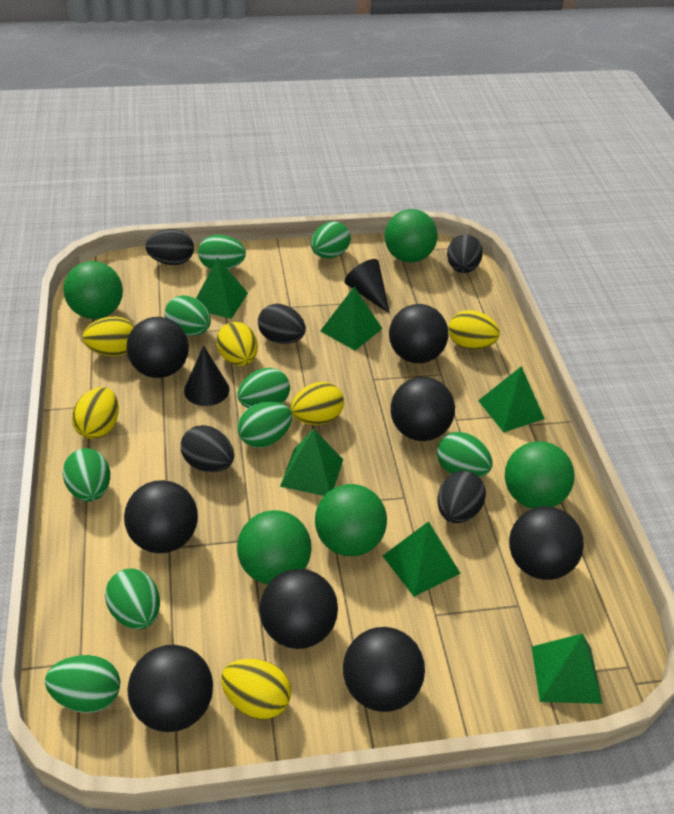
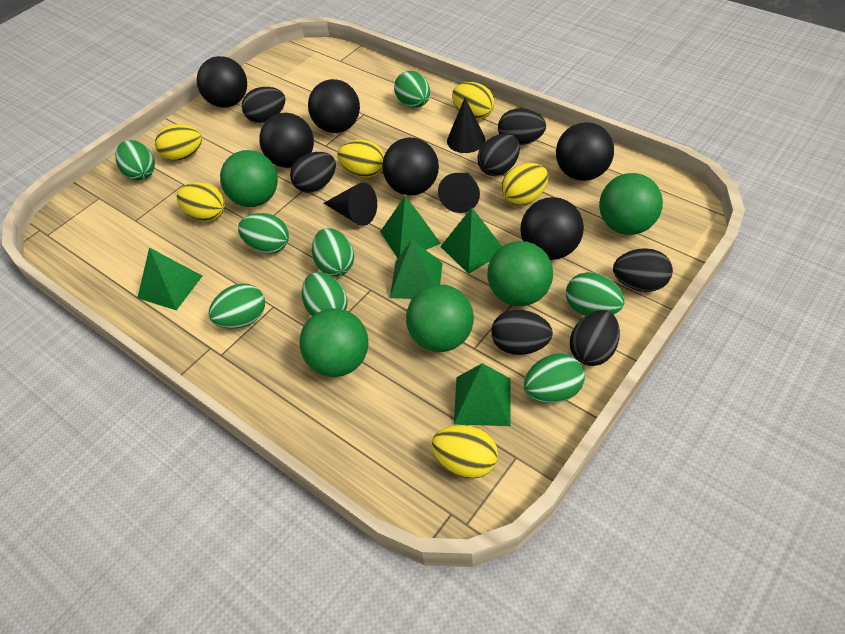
black ball: [124,480,198,553] [126,317,189,378] [128,645,213,732] [260,569,338,649] [343,627,425,712] [389,304,448,363] [391,377,455,441] [509,506,584,580] = 8 -> [197,56,247,108] [259,113,314,168] [308,79,360,133] [382,138,439,195] [520,197,584,260] [556,122,614,181] = 6
black cone: [184,345,230,406] [345,259,390,314] = 2 -> [324,183,377,226] [438,173,480,213] [447,98,485,153] = 3
black egg: [145,229,194,265] [181,425,234,472] [258,304,306,344] [438,471,486,523] [447,235,483,273] = 5 -> [242,87,285,123] [290,152,336,193] [477,134,520,176] [491,309,553,355] [498,108,546,145] [570,310,620,366] [613,248,673,292] = 7
green egg: [45,655,120,713] [62,448,110,502] [105,568,160,629] [165,295,211,336] [198,235,246,270] [238,368,290,408] [238,401,292,448] [311,221,351,258] [437,432,492,478] = 9 -> [115,140,155,180] [209,283,265,329] [238,213,289,254] [302,272,348,316] [312,228,354,277] [394,71,430,108] [523,353,585,403] [566,272,625,316] = 8
green pyramid: [196,257,248,319] [280,429,343,496] [320,287,382,351] [383,521,460,597] [478,366,545,433] [532,633,602,704] = 6 -> [137,247,202,310] [380,196,441,258] [390,239,443,299] [440,208,502,274] [454,363,511,426] = 5

